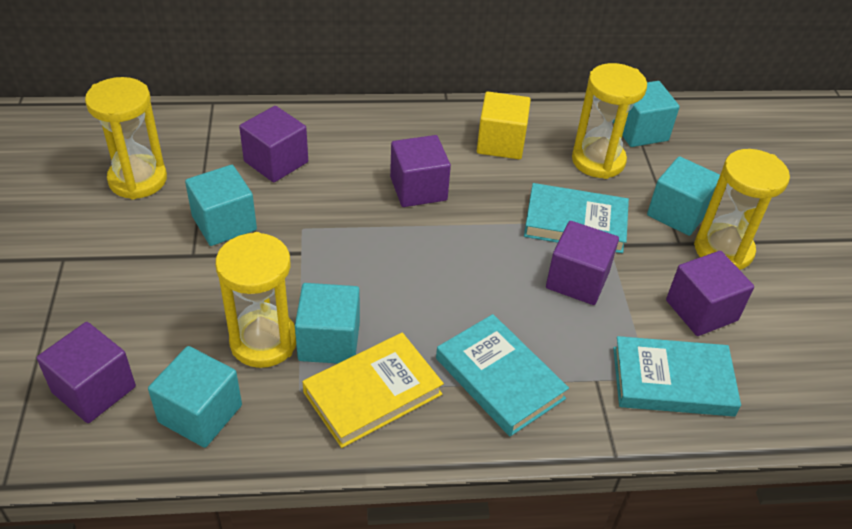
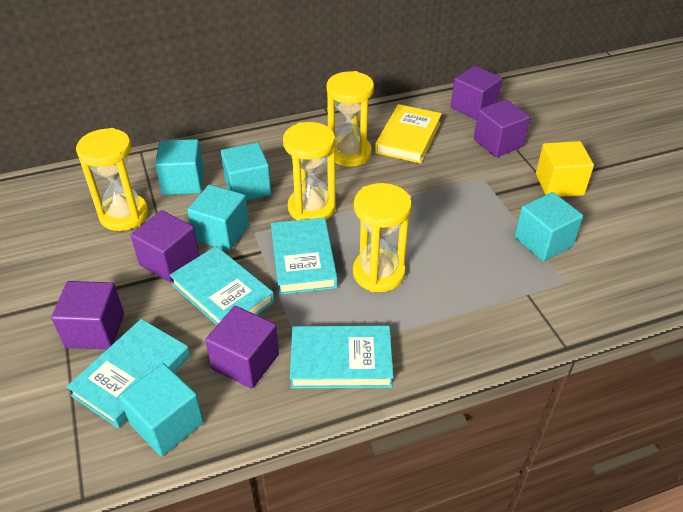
turquoise book: [436,314,569,437] [524,183,629,253] [613,336,741,417] = 3 -> [66,319,190,428] [170,246,274,325] [271,218,338,295] [290,325,394,389] = 4

